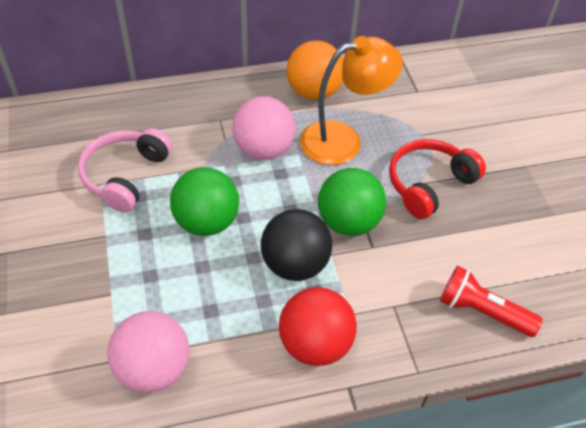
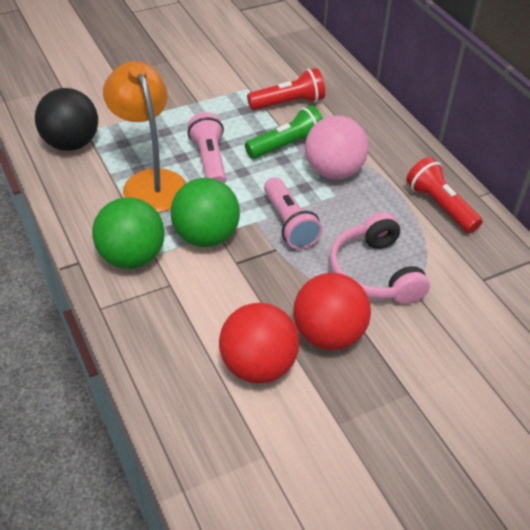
green flashlight: none = 0 -> [245,106,323,159] = 1
orange ball: [287,41,343,100] = 1 -> none = 0
pink ball: [108,311,190,393] [232,96,295,160] = 2 -> [305,115,369,179] = 1
pink flashlight: none = 0 -> [188,112,226,184] [264,177,322,249] = 2
red ball: [279,287,357,366] = 1 -> [219,303,299,384] [293,273,371,350] = 2
red flashlight: [440,266,543,337] = 1 -> [247,68,325,110] [406,157,483,233] = 2
red headphones: [389,139,486,219] = 1 -> none = 0

